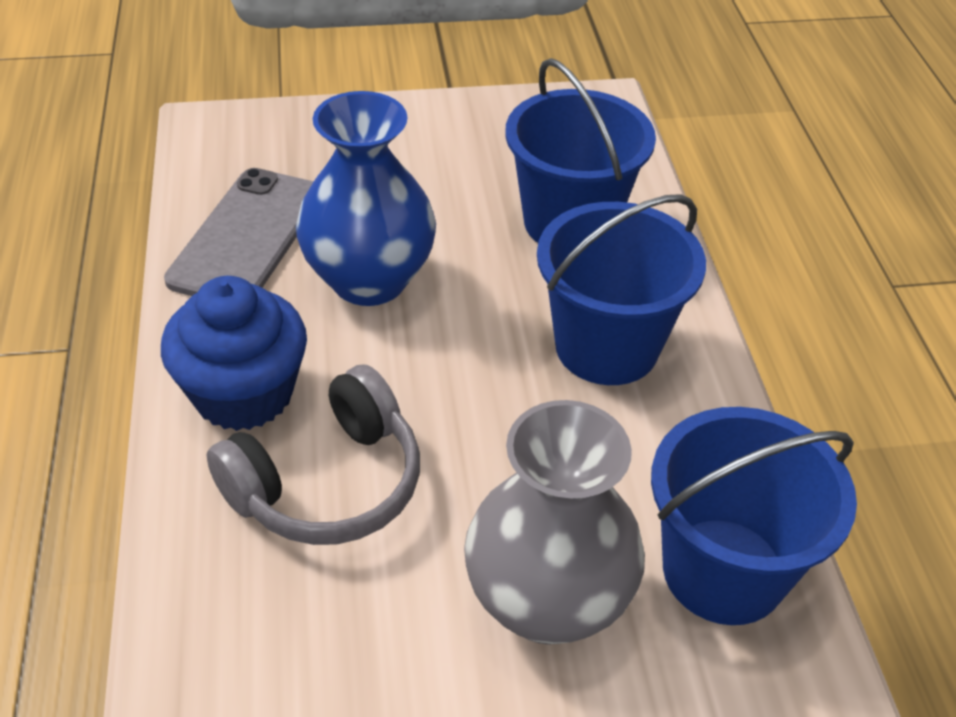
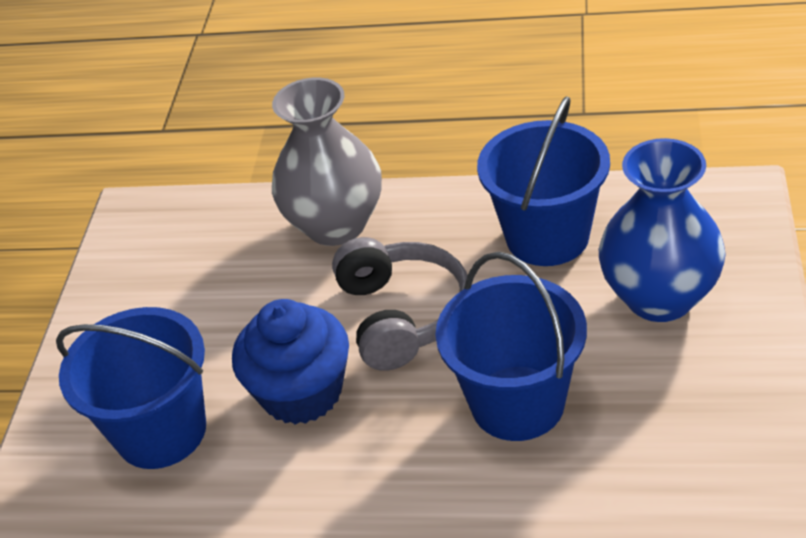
grey phone: [164,168,313,296] = 1 -> none = 0

